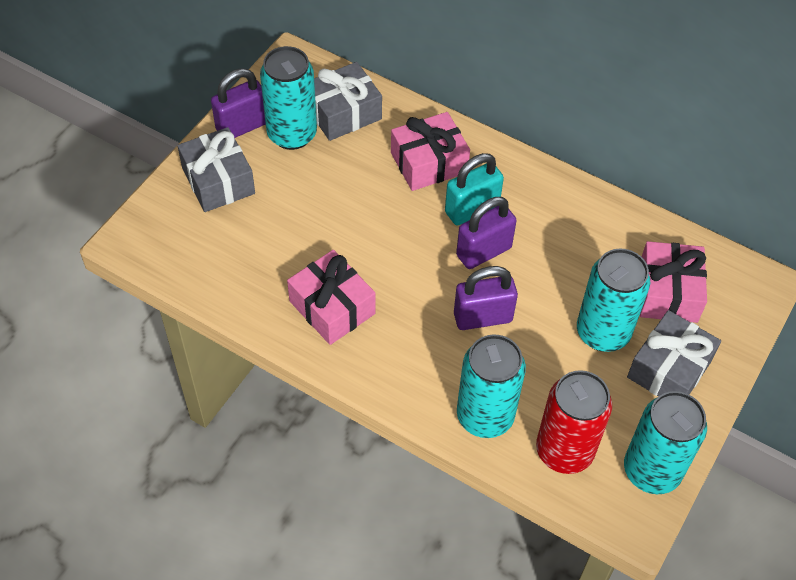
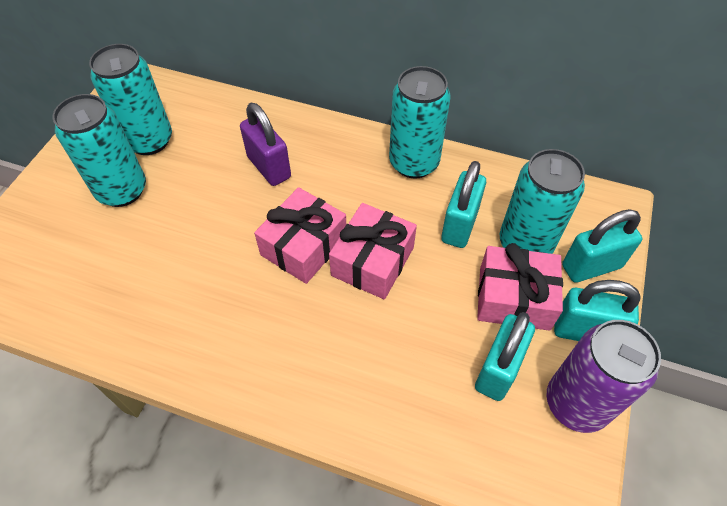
grey gift: [177,127,255,212] [314,62,382,141] [627,310,721,397] = 3 -> none = 0
purple can: none = 0 -> [546,320,661,433] = 1
purple padlock: [211,68,266,138] [454,266,518,330] [456,197,517,269] = 3 -> [240,103,291,186] = 1
red can: [536,370,612,474] = 1 -> none = 0
turquoise padlock: [445,153,504,225] = 1 -> [441,161,486,248] [475,312,535,401] [554,280,641,341] [562,209,642,283] = 4

